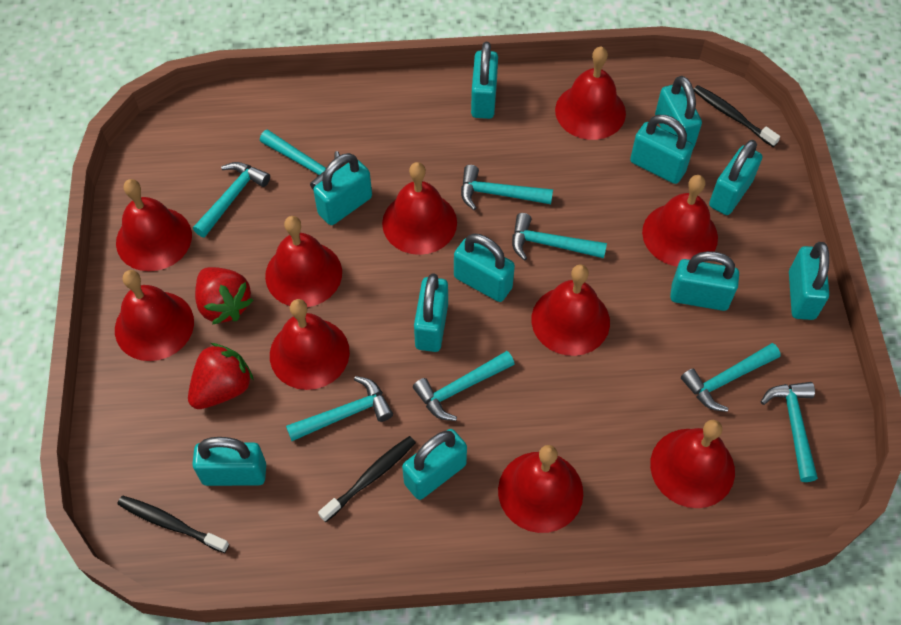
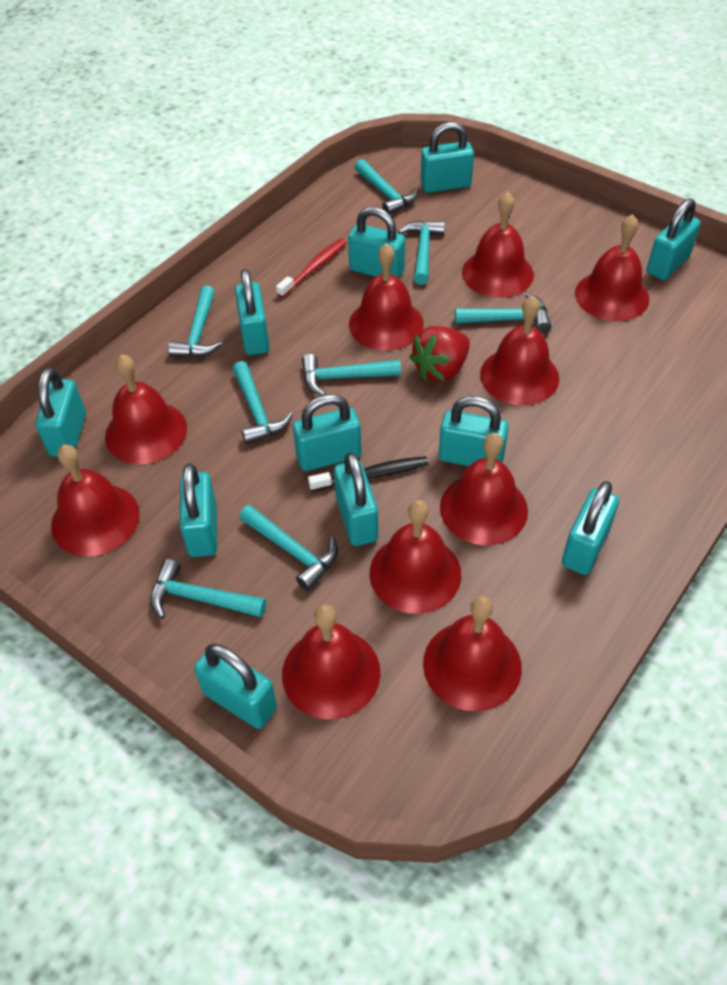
black toothbrush: [117,496,229,553] [318,436,416,522] [694,85,780,147] = 3 -> [308,456,428,491] = 1
red strawberry: [188,343,254,409] [195,267,253,325] = 2 -> [410,326,470,382] = 1
red toothbrush: none = 0 -> [276,239,347,298] = 1

